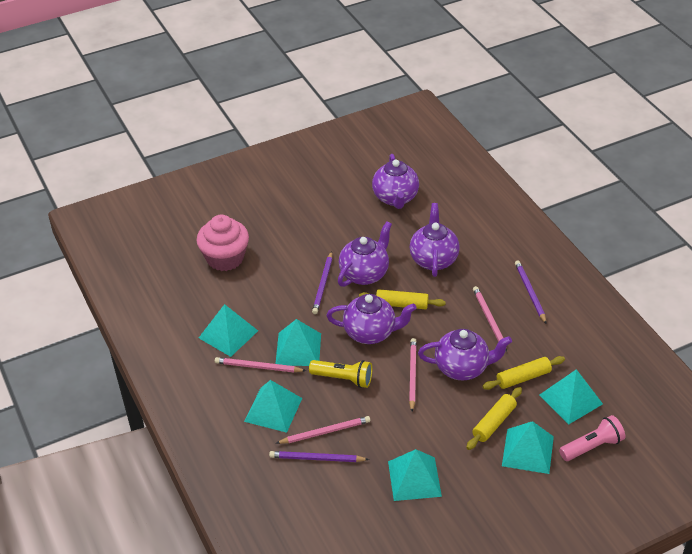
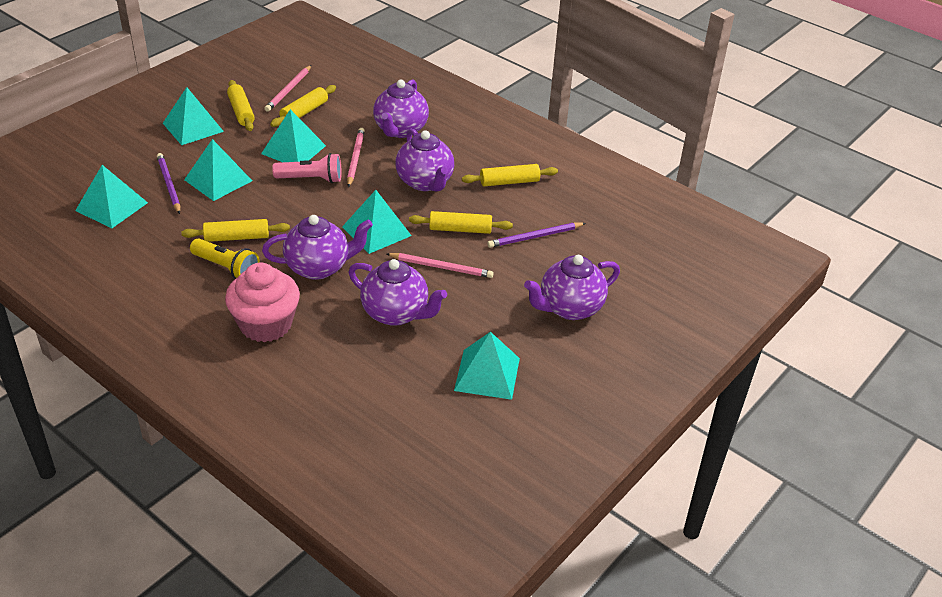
pink pencil: [215,357,306,372] [276,416,370,444] [409,338,417,412] [473,286,507,352] = 4 -> [264,65,311,112] [347,128,365,187] [387,253,494,278] = 3
purple pencil: [269,451,369,462] [312,251,332,314] [515,260,546,323] = 3 -> [157,153,180,214] [487,223,586,248] = 2
yellow rolling pin: [359,289,446,309] [466,387,522,450] [482,356,565,390] = 3 -> [181,219,290,242] [227,80,255,131] [270,85,336,127] [409,211,513,234] [462,164,558,186] = 5

